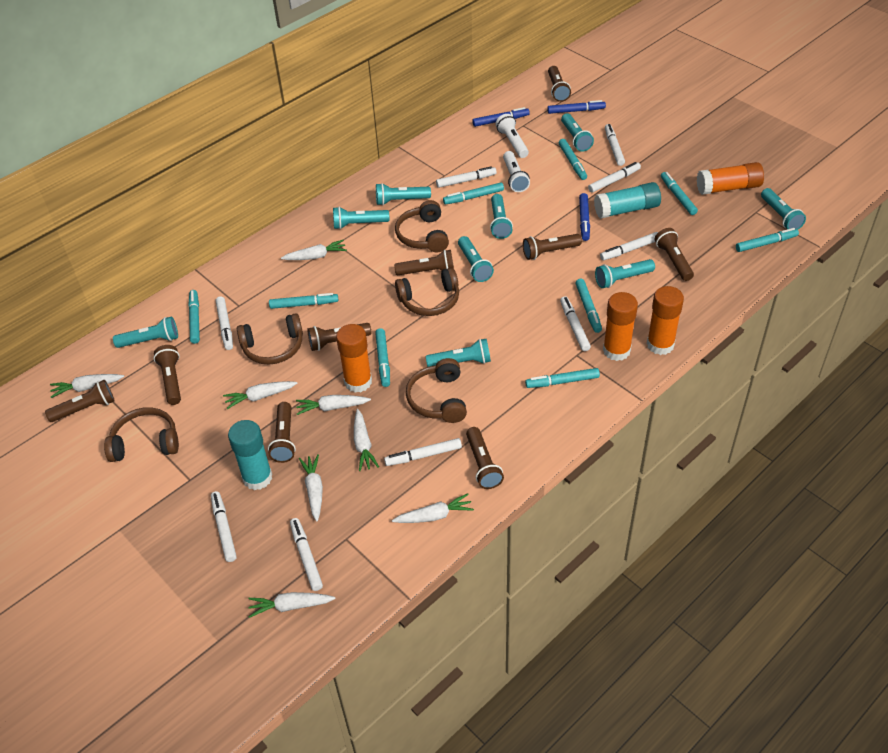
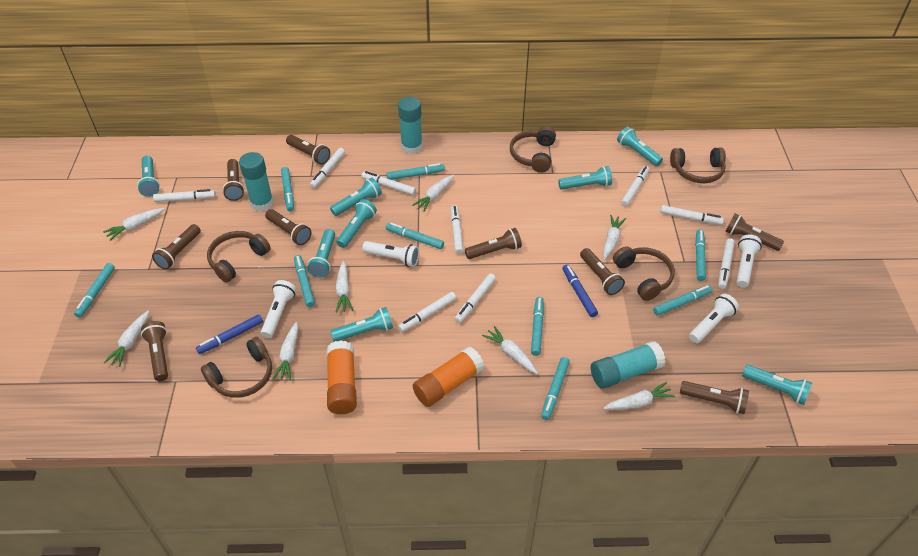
blue marker: [472,107,530,127] [547,100,606,114] [579,193,590,241] = 3 -> [196,315,263,354] [563,264,598,317] = 2
orange glue stick: [336,324,372,393] [603,292,638,361] [647,286,684,355] [697,162,764,195] = 4 -> [327,340,357,414] [413,347,484,407] = 2
turquoise flashlight: [113,316,178,348] [333,207,389,229] [376,183,431,205] [426,339,491,367] [458,236,494,282] [490,194,513,239] [561,113,594,152] [595,259,655,288] [761,188,806,229] = 9 -> [137,156,160,197] [307,229,335,277] [330,177,382,216] [331,307,393,342] [336,199,377,248] [558,166,612,190] [617,127,663,166] [742,365,812,405] = 8
turquoise glue stick: [228,420,272,490] [594,182,661,219] = 2 -> [239,152,274,211] [398,97,423,154] [591,341,665,389] = 3
white flashlight: [495,114,529,158] [503,151,530,192] = 2 -> [261,280,296,338] [362,241,419,267] [689,294,739,343] [736,235,762,288] = 4

